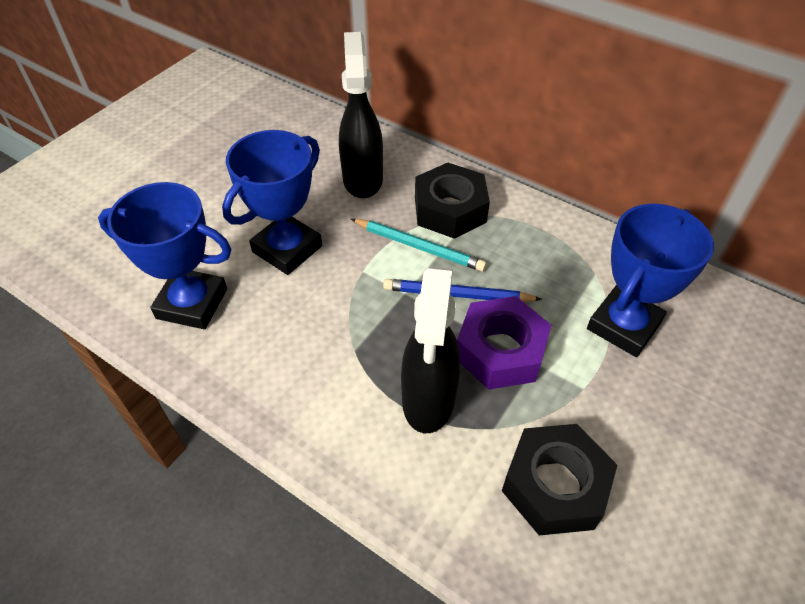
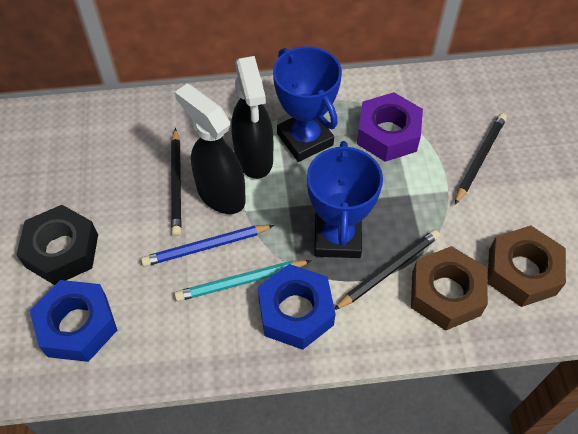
black nut: [415,163,490,239] [502,424,617,535] = 2 -> [16,205,98,285] = 1
black pencil: none = 0 -> [171,128,182,236] [334,229,440,310] [455,113,507,205] = 3
blue nut: none = 0 -> [29,280,117,362] [258,264,336,350] = 2
blue trophy: [98,182,231,329] [222,130,322,275] [587,204,714,357] = 3 -> [273,46,342,162] [307,141,383,258] = 2
brown nut: none = 0 -> [411,246,488,331] [487,226,566,307] = 2

